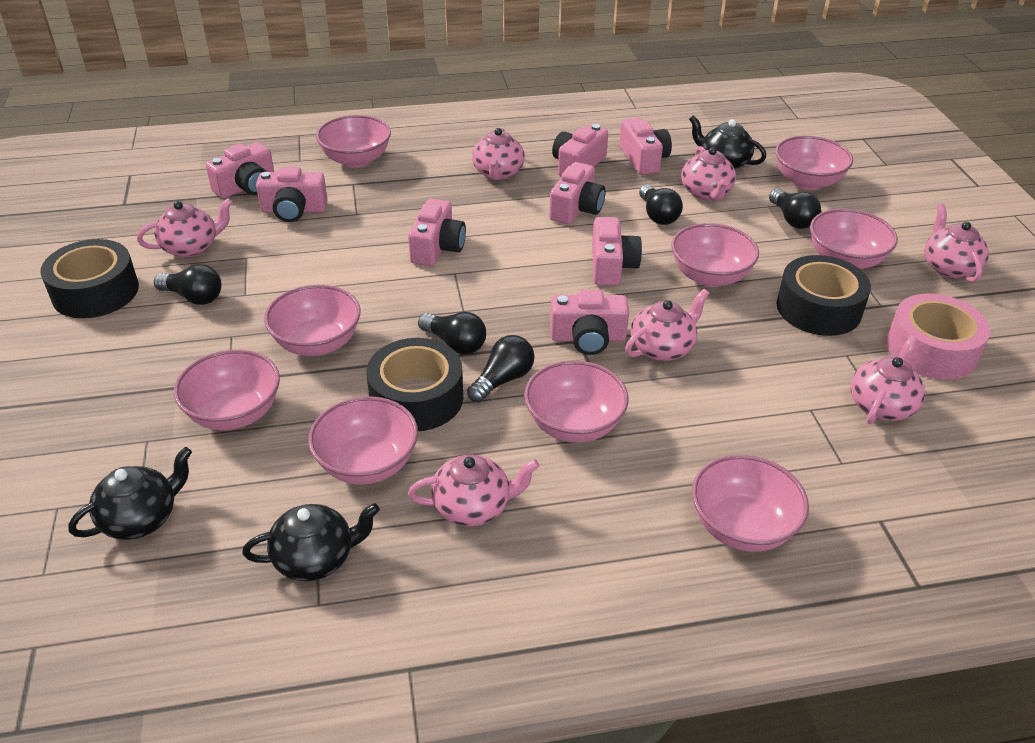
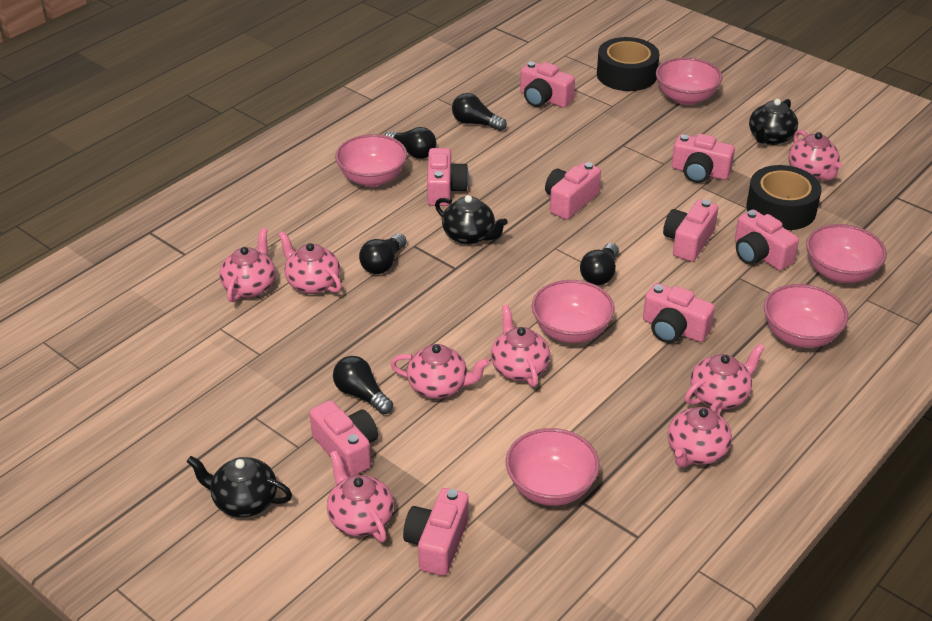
black tape: [40,239,139,318] [366,338,463,431] [777,255,871,336] = 3 -> [597,37,659,91] [746,165,821,230] = 2
pink bowl: [174,350,280,430] [264,285,361,356] [308,396,418,485] [316,115,391,168] [524,360,629,443] [671,223,759,287] [692,455,809,552] [775,136,853,190] [810,208,898,269] = 9 -> [335,134,407,187] [506,428,600,506] [532,280,615,343] [656,57,722,105] [764,284,848,348] [806,224,887,283] = 6
pink camera: [206,142,274,199] [256,167,328,222] [408,199,466,266] [549,162,605,224] [550,290,629,355] [552,124,608,176] [592,217,642,286] [619,117,672,175] = 8 -> [310,400,378,477] [403,488,469,576] [427,148,469,206] [520,62,575,108] [545,162,601,220] [643,283,715,343] [663,199,718,262] [672,134,735,183] [735,209,799,271] = 9
pink tape: [886,294,990,380] = 1 -> none = 0
pink teapot: [137,198,233,258] [408,454,540,527] [472,128,525,180] [625,289,709,361] [681,146,736,200] [851,335,925,424] [924,204,989,283] = 7 -> [219,228,276,302] [278,231,342,294] [327,450,394,542] [391,344,490,399] [491,305,550,387] [668,399,732,468] [685,344,765,409] [789,130,842,180] = 8

